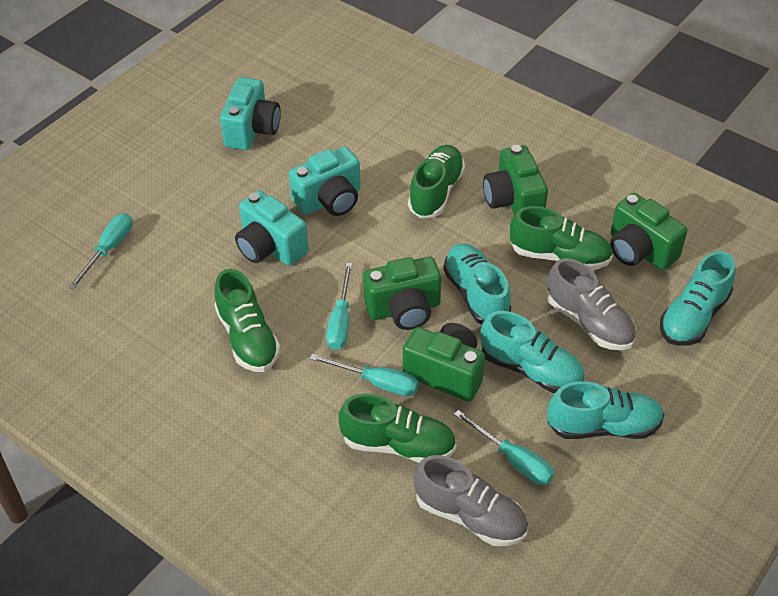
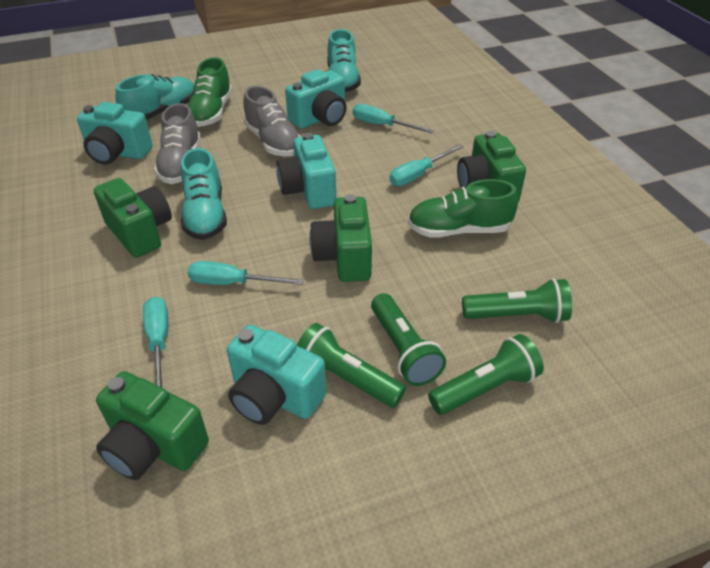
green flashlight: none = 0 -> [297,323,406,408] [371,293,446,386] [428,334,544,415] [462,278,572,323] = 4
green shoe: [215,269,280,372] [339,394,456,463] [408,145,465,218] [510,206,613,270] = 4 -> [188,57,232,127] [408,179,518,238] = 2
turquoise camera: [220,77,281,150] [235,190,309,266] [289,146,361,216] = 3 -> [77,102,153,165] [227,325,327,425] [276,133,336,209] [285,69,347,129] = 4
turquoise shoe: [443,244,511,325] [480,311,584,393] [547,381,664,439] [660,251,736,346] = 4 -> [116,75,194,120] [181,148,227,240] [328,29,361,92] = 3

